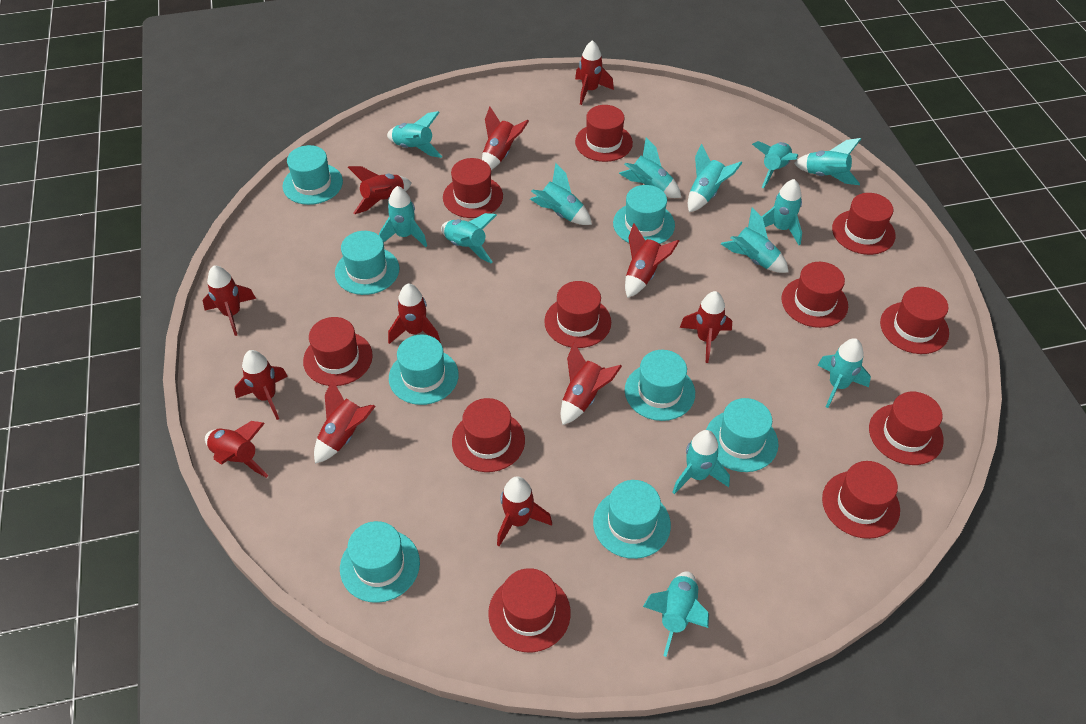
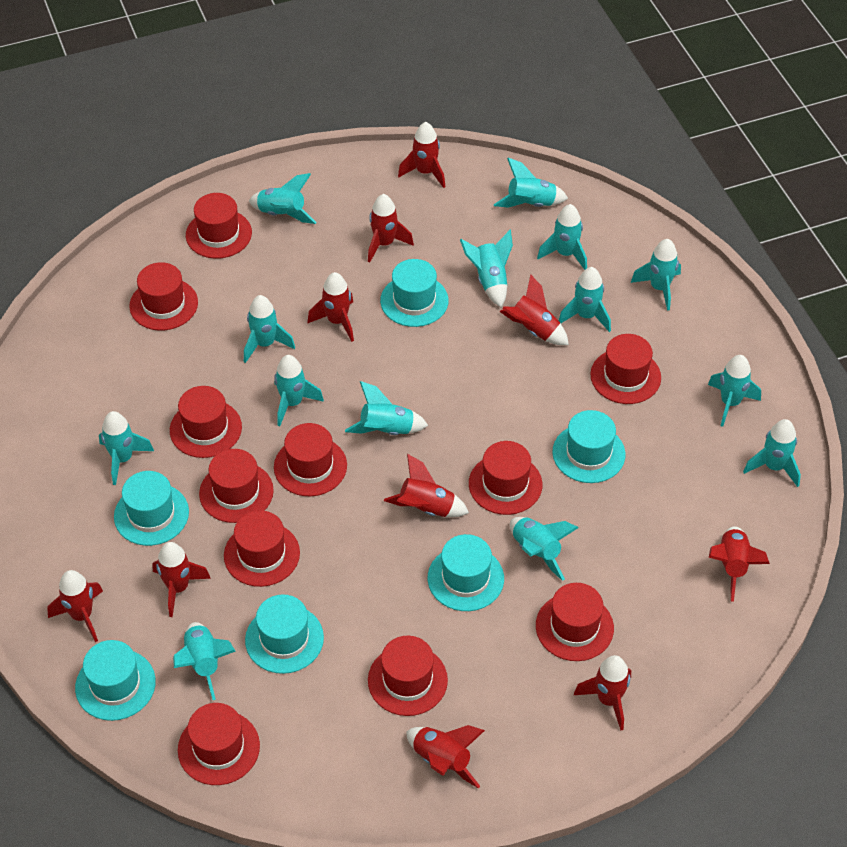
red rocket: [203,265,256,336] [205,421,268,478] [234,350,288,420] [314,379,376,464] [348,166,412,214] [388,284,441,344] [482,107,529,170] [497,476,552,546] [561,343,622,425] [575,40,614,105] [625,223,679,298] [680,291,732,363] = 12 -> [47,570,103,642] [152,542,211,617] [307,272,354,342] [368,194,414,263] [384,454,469,517] [398,122,445,188] [406,725,485,788] [500,274,569,345] [574,655,631,731] [709,526,770,602] = 10
turquoise hat: [283,145,343,205] [335,231,399,295] [340,521,420,603] [389,335,459,405] [593,480,671,559] [613,185,675,244] [625,350,695,421] [706,398,778,472] = 8 -> [75,640,156,721] [114,471,189,546] [245,594,324,674] [380,259,449,327] [428,534,504,611] [552,410,626,483] = 6
turquoise rocket: [379,186,427,247] [387,111,442,158] [441,213,497,263] [530,163,592,225] [619,137,681,198] [643,571,709,657] [673,430,730,494] [688,144,742,212] [721,207,788,273] [752,141,798,188] [762,179,802,245] [794,138,861,185] [818,338,871,408] = 13 -> [99,411,154,485] [173,622,236,700] [244,295,295,363] [249,173,317,224] [274,355,324,426] [345,381,428,435] [460,230,513,307] [494,158,568,208] [510,517,578,581] [537,204,587,270] [559,267,611,332] [631,239,681,311] [708,355,761,427] [743,419,801,487] = 14

